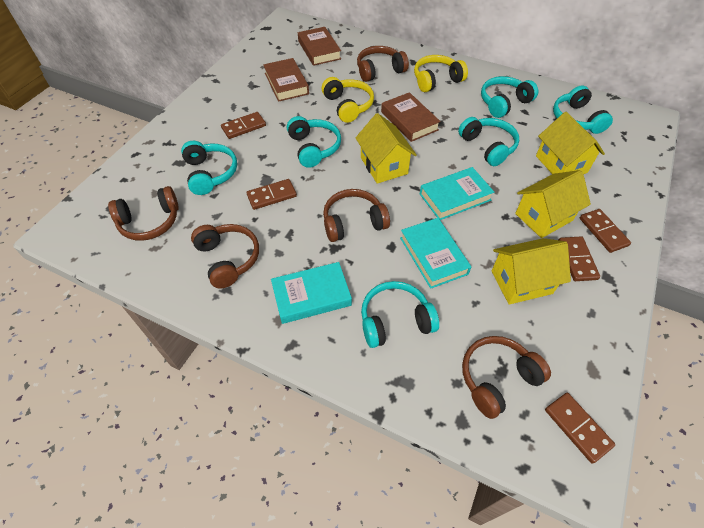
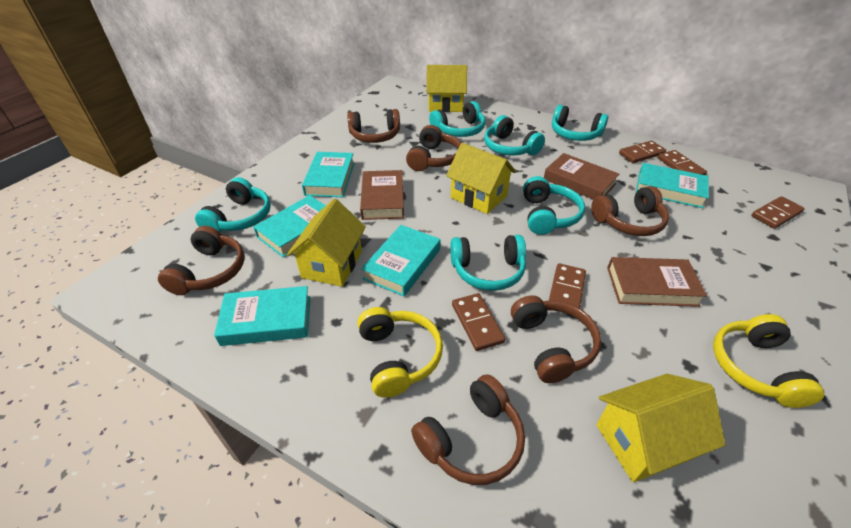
brown headphones: [108,186,179,241] [191,224,259,288] [323,189,390,242] [357,46,409,82] [462,336,551,419] = 5 -> [158,226,245,295] [347,109,400,143] [406,125,461,171] [411,374,525,485] [511,295,601,383] [591,186,669,236] = 6
turquoise book: [271,262,352,324] [400,218,471,289] [420,167,494,220] = 3 -> [214,286,310,346] [253,195,326,257] [302,152,355,197] [361,225,440,296] [636,163,709,208] = 5

